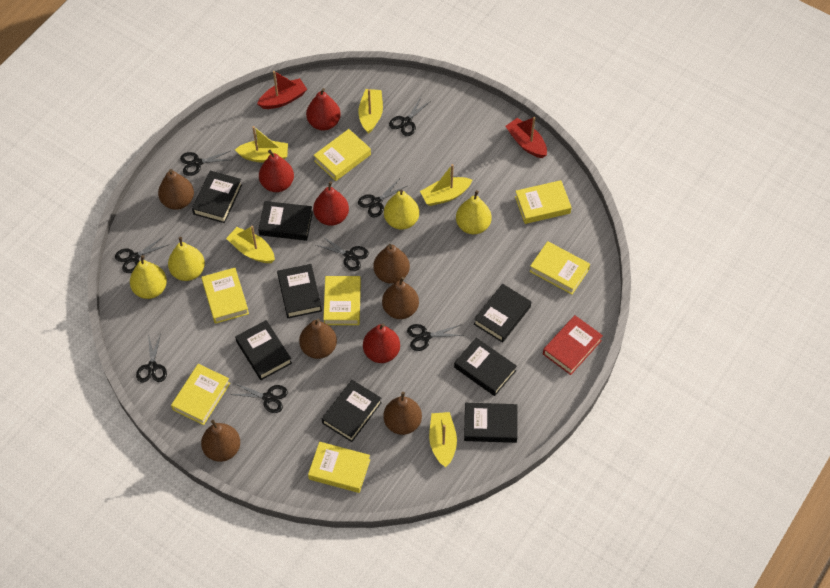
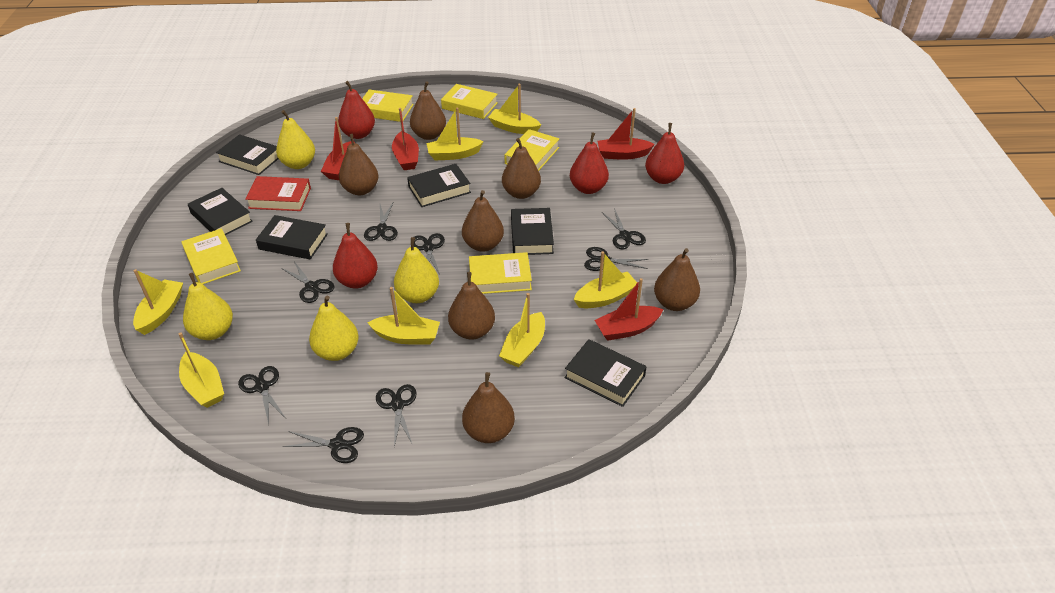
black book: [192,170,242,223] [235,320,292,380] [258,201,313,241] [277,264,322,318] [322,380,382,442] [454,338,517,396] [464,403,518,443] [474,284,531,343] = 8 -> [188,188,253,235] [216,134,279,175] [256,215,328,260] [407,164,471,207] [511,208,554,255] [565,339,647,407] = 6
brown pear: [158,169,194,210] [201,420,240,462] [299,318,337,359] [373,244,410,284] [382,277,419,319] [383,392,422,435] = 6 -> [339,134,379,195] [410,81,446,140] [448,272,495,340] [462,190,504,252] [462,372,515,443] [502,138,541,199] [654,248,700,311] = 7
red boat: [257,71,307,109] [505,117,547,158] = 2 -> [321,117,355,180] [392,108,419,170] [595,278,663,341] [598,108,655,160] = 4
yellow boat: [226,226,275,263] [235,126,288,163] [358,89,383,134] [420,164,472,206] [429,412,457,467] = 5 -> [133,269,183,335] [179,333,224,408] [368,287,440,344] [426,107,484,161] [488,84,541,134] [499,293,545,367] [574,251,637,308] = 7
yellow book: [171,364,230,425] [201,268,249,324] [308,442,370,493] [314,129,371,181] [323,276,361,325] [515,180,572,224] [529,241,590,294] = 7 -> [181,228,241,284] [362,89,414,122] [441,84,498,119] [469,252,532,294] [505,129,559,171] = 5

